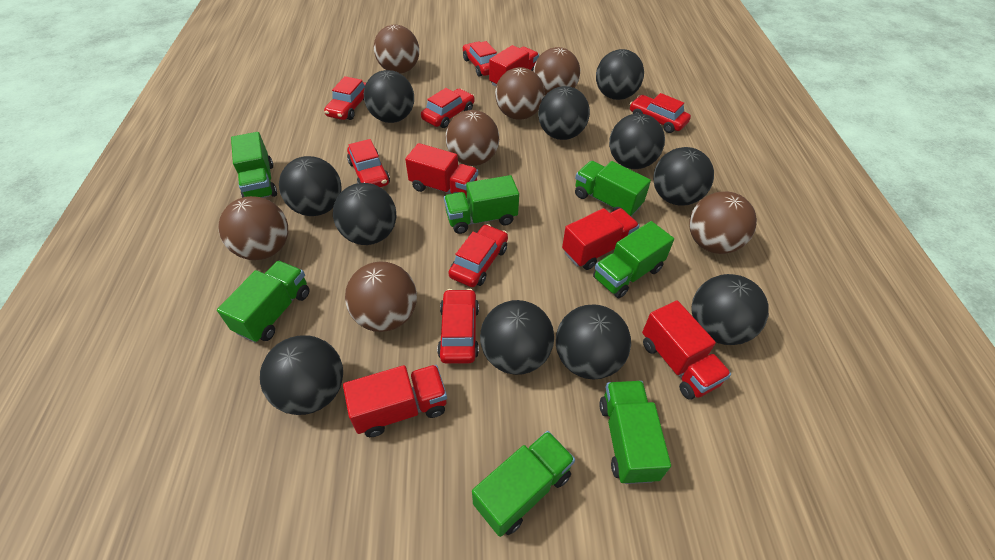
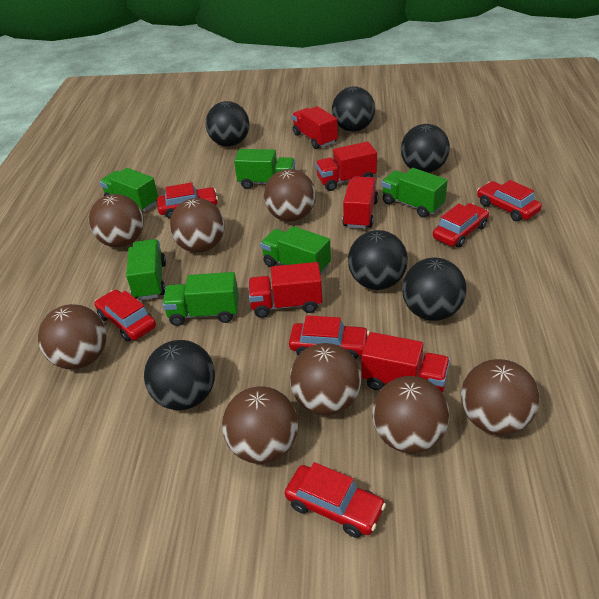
black ball: [260,335,343,415] [279,156,342,216] [333,183,397,245] [364,70,414,123] [480,300,554,375] [538,86,590,140] [556,304,631,380] [596,49,644,100] [609,113,665,169] [653,147,714,206] [691,274,769,345] = 11 -> [144,340,215,410] [206,101,250,147] [332,87,375,132] [348,230,408,290] [401,124,450,173] [402,258,467,321] = 6
brown ball: [218,196,288,260] [345,261,417,332] [374,25,419,74] [445,110,499,166] [495,67,544,120] [533,47,580,95] [689,192,757,254] = 7 -> [38,304,106,369] [89,194,144,247] [170,198,225,253] [222,386,298,464] [264,169,316,222] [290,343,362,415] [372,376,450,453] [461,359,539,435] = 8
green truck: [217,261,309,343] [231,132,277,198] [444,175,519,234] [472,431,575,537] [575,161,651,217] [593,221,674,299] [599,381,671,484] = 7 -> [100,168,158,211] [126,239,166,300] [162,272,239,326] [234,149,295,189] [260,226,331,275] [382,168,448,218] = 6
red car: [324,76,366,120] [347,139,390,187] [421,88,475,128] [437,289,479,364] [448,224,508,287] [463,41,497,77] [630,93,691,133] = 7 -> [94,289,156,342] [157,182,218,219] [285,462,386,538] [289,315,369,359] [433,203,489,248] [477,180,542,222] = 6

